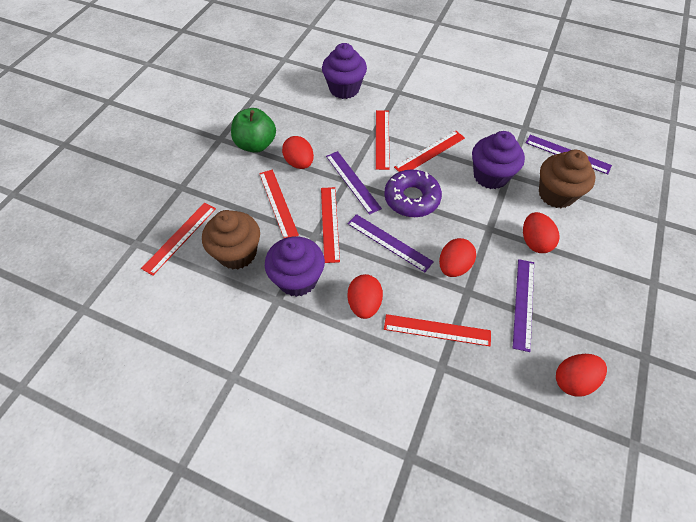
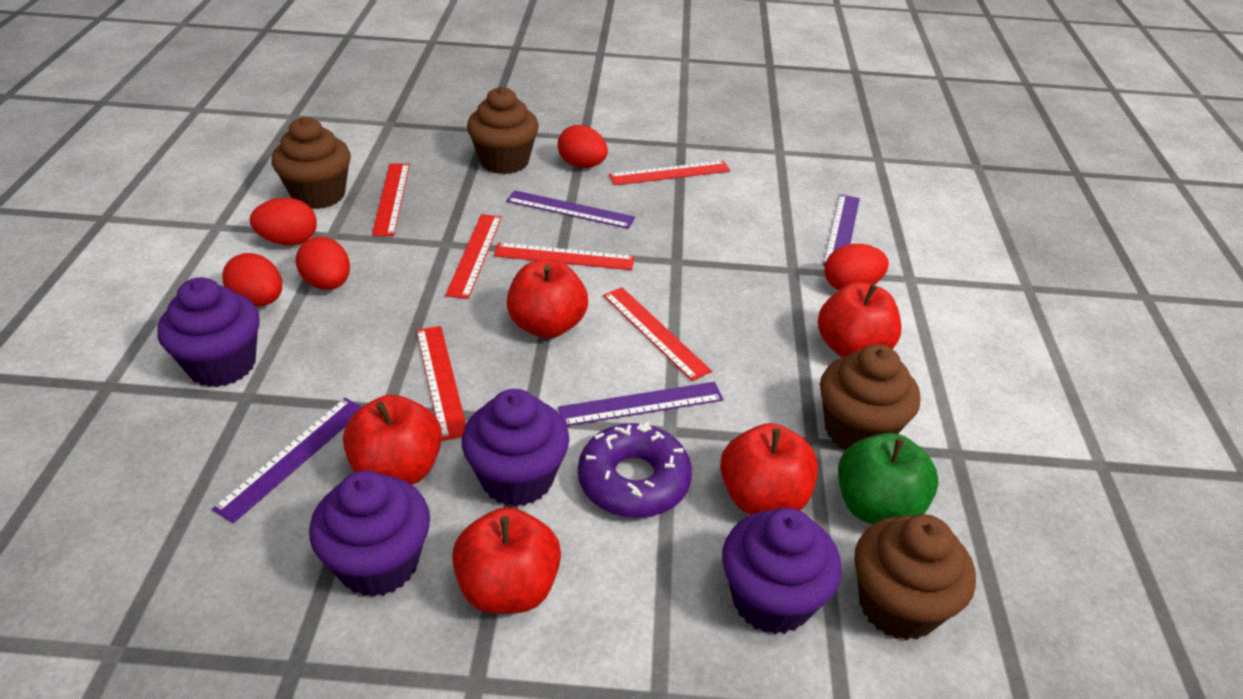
brown cupcake: [202,210,260,269] [539,150,596,208] = 2 -> [272,117,351,209] [467,87,539,174] [820,344,920,450] [854,514,976,640] = 4
purple cupcake: [265,236,325,297] [322,43,367,99] [472,131,525,189] = 3 -> [157,277,260,387] [309,471,430,597] [462,389,569,507] [722,508,842,635] = 4
red apple: none = 0 -> [343,395,442,485] [452,507,561,614] [507,259,588,338] [720,423,818,515] [818,282,901,357] = 5

